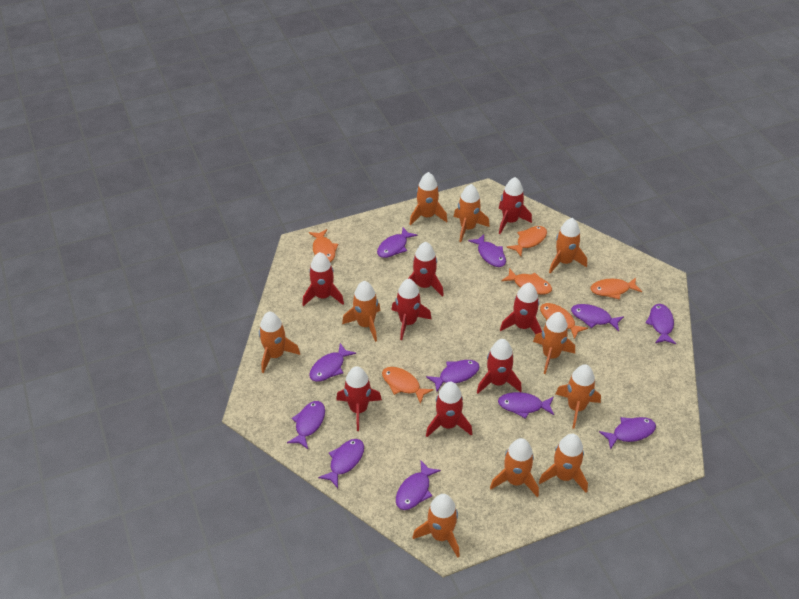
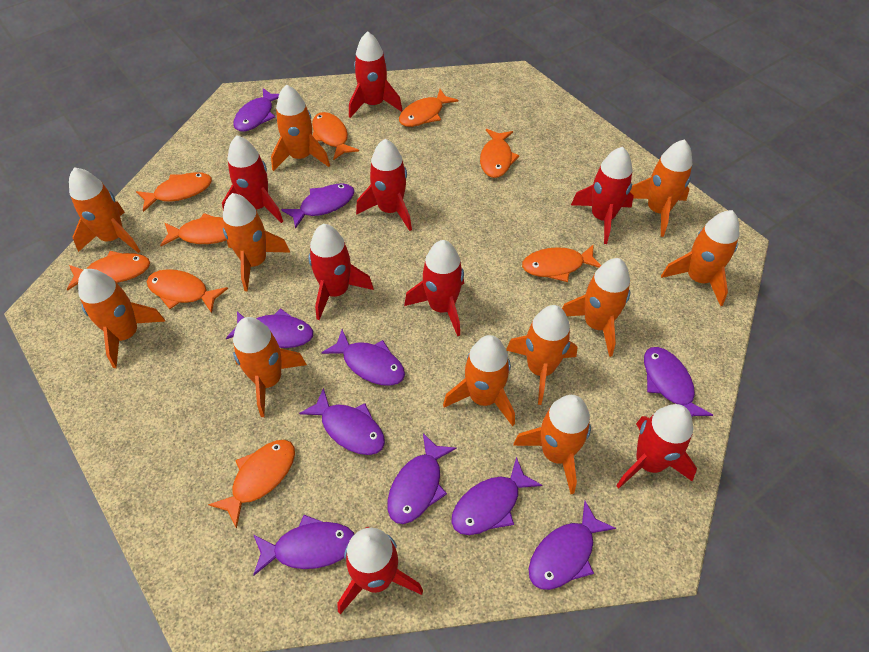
orange fish: [309,229,338,262] [382,367,434,404] [501,268,552,294] [506,226,547,256] [540,303,588,339] [590,277,642,300] = 6 -> [67,251,150,290] [136,172,212,212] [147,269,228,313] [160,213,226,246] [208,440,295,528] [312,112,359,160] [399,89,458,127] [480,129,519,178] [522,244,602,282] = 9
orange rocket: [259,312,300,373] [342,281,381,342] [409,172,448,226] [413,494,460,557] [454,184,490,242] [490,438,539,497] [533,312,575,374] [539,434,588,493] [549,218,587,273] [556,364,601,429] = 10 -> [69,167,140,253] [78,269,165,368] [223,193,290,292] [233,317,307,417] [271,84,330,171] [443,335,515,426] [506,305,577,405] [513,395,591,494] [562,258,630,357] [630,139,692,237] [661,210,739,306] = 11
purple fish: [287,401,325,449] [309,343,356,382] [318,439,364,488] [377,227,418,258] [396,460,441,510] [426,360,480,392] [468,234,506,267] [498,392,554,419] [571,304,624,331] [599,417,656,450] [645,304,677,344] = 11 -> [226,308,313,348] [233,88,279,132] [253,515,354,576] [281,183,355,229] [299,388,385,455] [321,329,405,386] [387,433,457,524] [451,457,542,535] [529,501,616,590] [644,347,713,417] = 10

